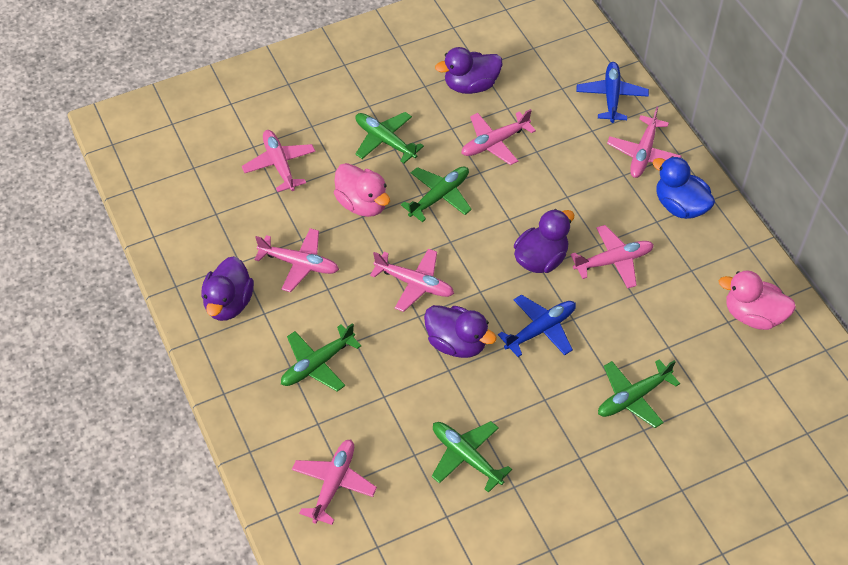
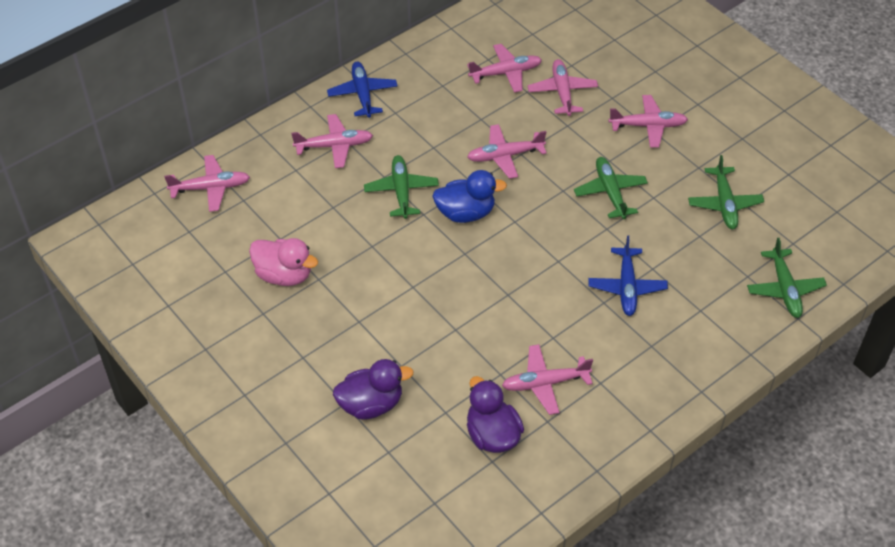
green plane: [281,323,361,392] [355,112,424,163] [401,166,472,222] [432,421,512,493] [598,359,680,428] = 5 -> [364,155,439,219] [574,157,648,219] [688,155,764,230] [747,238,827,318] = 4
pink duck: [334,163,390,217] [719,270,796,330] = 2 -> [249,238,318,286] = 1
purple duck: [201,256,254,321] [424,305,497,358] [435,47,503,94] [514,209,574,273] = 4 -> [333,359,414,419] [467,376,524,453] = 2

